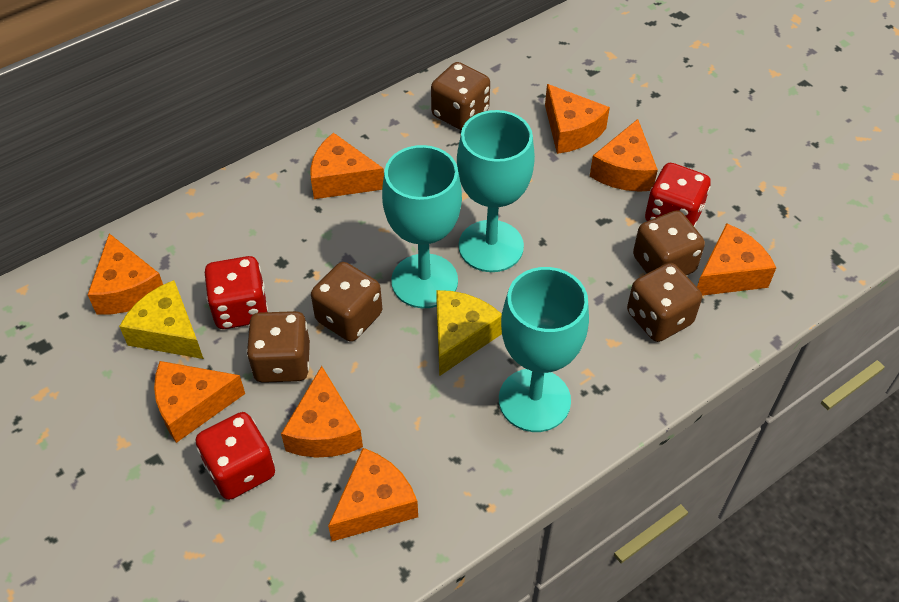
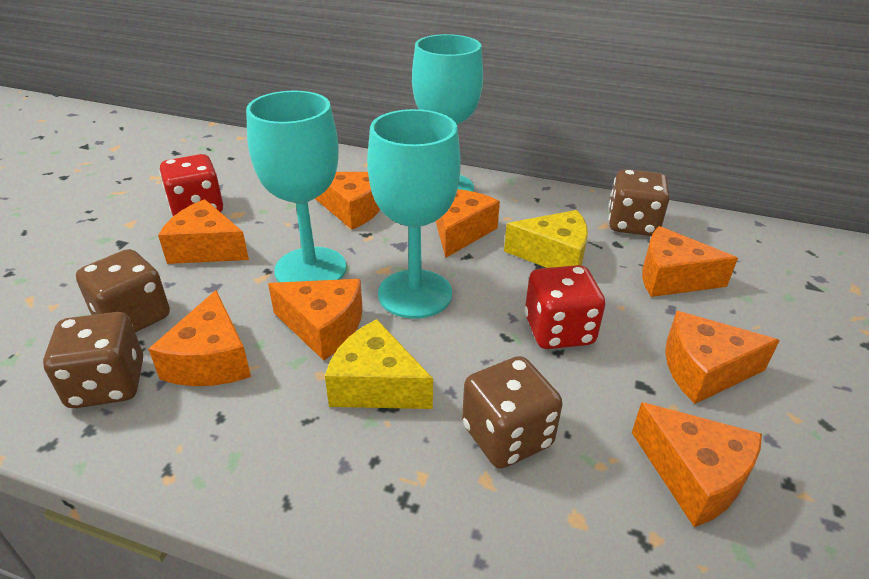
brown dice: [246,311,310,383] [311,262,382,342] [431,62,490,130] [627,263,702,342] [633,210,705,275] = 5 -> [43,312,143,408] [76,249,170,333] [462,356,563,468] [609,169,669,236] = 4
red dice: [195,412,275,500] [205,256,268,329] [645,163,711,227] = 3 -> [160,154,223,216] [525,265,605,349] = 2

